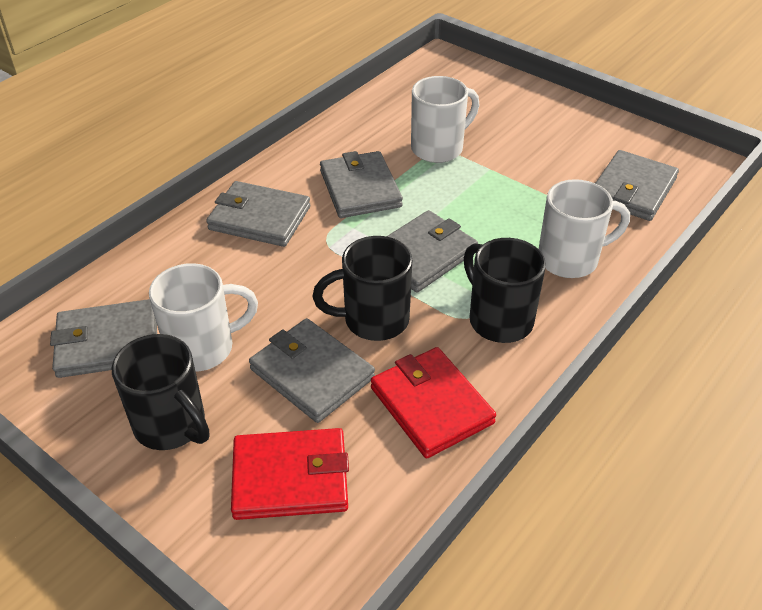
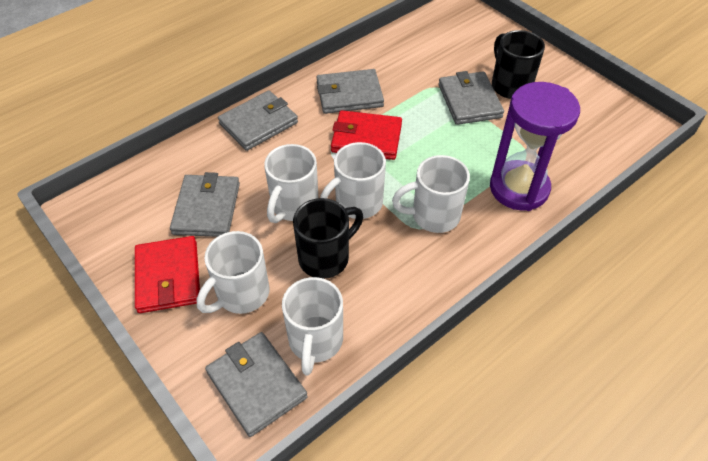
black mug: [111,334,209,450] [313,236,412,341] [464,238,546,343] = 3 -> [293,198,363,279] [492,30,545,99] = 2
grey wallet: [50,299,157,378] [206,181,310,247] [249,318,375,423] [320,151,403,218] [387,210,478,293] [596,150,679,221] = 6 -> [170,172,240,237] [205,332,308,437] [218,90,298,151] [317,69,384,114] [438,71,504,125] = 5
purple hourglass: none = 0 -> [490,82,580,211] = 1
white mug: [149,263,258,372] [411,76,480,163] [539,179,630,278] = 3 -> [197,231,269,314] [264,144,318,223] [282,277,343,376] [320,142,386,219] [392,155,470,233] = 5

